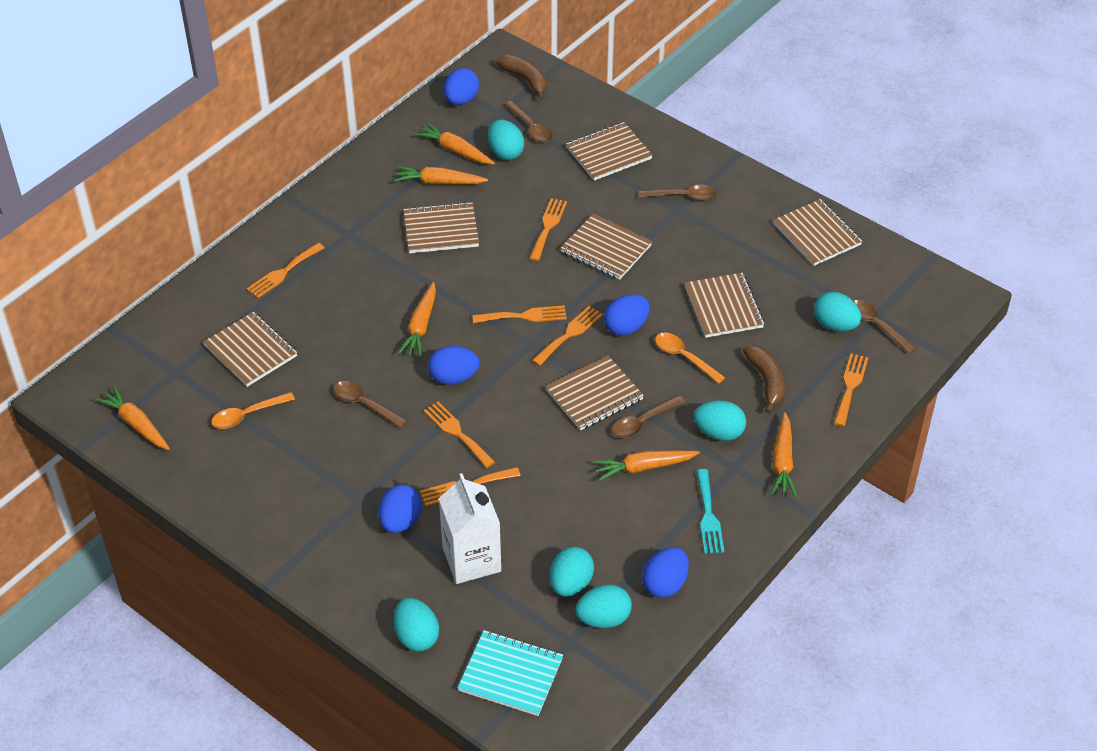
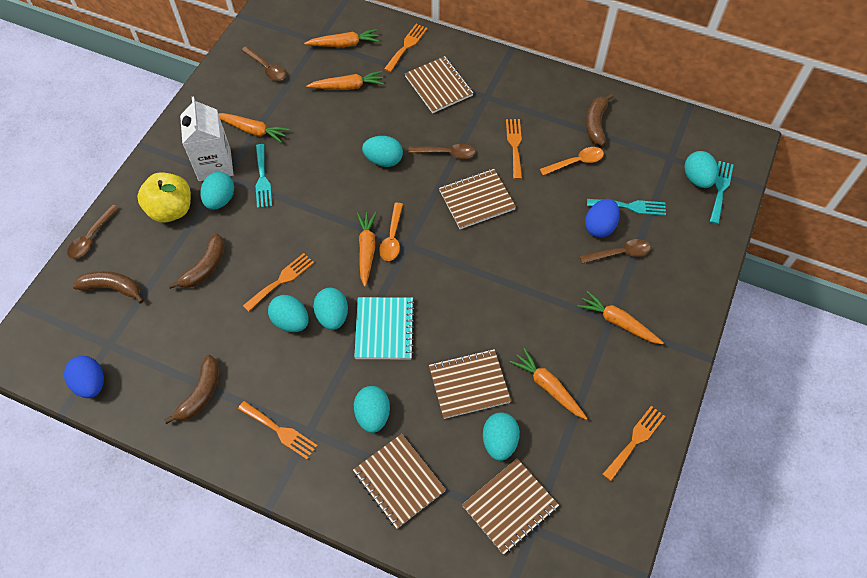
blue egg: [379,485,422,533] [428,346,480,385] [444,68,479,105] [604,295,650,336] [642,547,689,598] = 5 -> [64,356,104,398] [585,199,620,238] = 2
brown banana: [496,55,547,100] [743,345,785,413] = 2 -> [72,271,144,304] [164,355,219,424] [168,233,225,289] [586,93,614,146] = 4
brown notebook: [203,312,297,387] [403,202,479,253] [545,356,644,430] [561,214,652,280] [566,122,653,180] [685,273,765,338] [773,199,862,266] = 7 -> [353,434,446,529] [405,56,473,113] [429,349,511,419] [439,169,516,229] [462,459,559,555] = 5
brown spoon: [333,381,407,428] [504,101,553,143] [612,395,685,438] [639,184,717,200] [854,300,916,354] = 5 -> [67,205,119,259] [241,46,286,81] [408,144,475,159] [580,239,651,264] = 4
orange fork: [247,243,324,298] [420,467,521,506] [424,401,495,468] [472,305,567,323] [529,198,567,261] [532,306,603,366] [834,353,868,427] = 7 -> [238,401,318,460] [243,253,314,312] [384,24,428,72] [506,119,522,180] [602,406,665,481] = 5
turquoise egg: [394,598,439,652] [488,120,524,160] [550,547,594,596] [576,585,632,628] [694,400,746,441] [814,292,861,331] = 6 -> [200,172,234,210] [268,295,309,332] [313,288,348,330] [354,386,390,433] [362,136,403,167] [483,413,520,461] [684,151,718,188] = 7
turquoise fork: [697,469,724,554] = 1 -> [255,144,272,208] [587,199,666,216] [710,161,734,224] = 3
yellow apple: none = 0 -> [137,172,191,223] = 1

